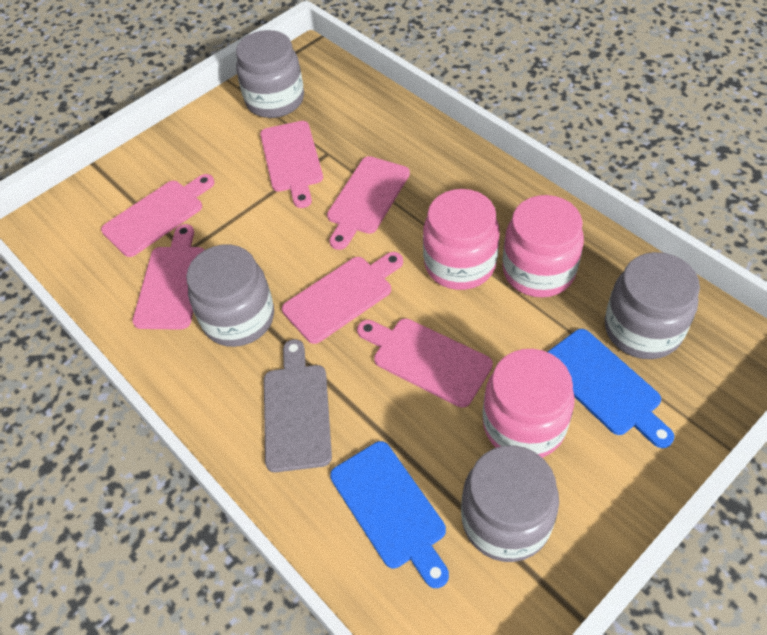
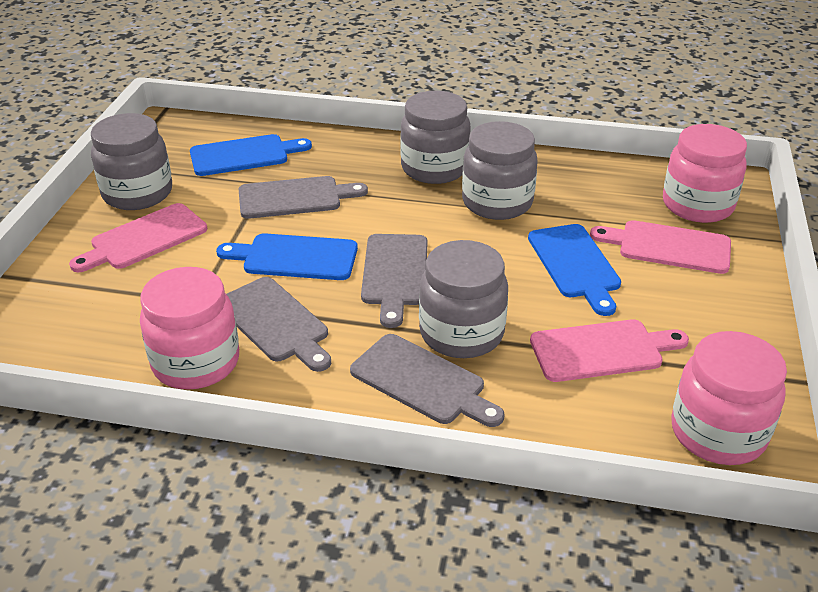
blue cutting board: [330,441,449,588] [548,329,674,448] = 2 -> [190,134,312,176] [216,233,358,280] [528,224,621,316] = 3
grey cutting board: [264,339,332,472] = 1 -> [227,277,331,372] [239,176,368,219] [350,334,504,427] [361,234,428,328] = 4
pink cutting board: [101,174,214,257] [132,224,204,330] [260,121,323,208] [282,252,403,344] [327,156,410,250] [357,319,493,408] = 6 -> [69,203,207,272] [530,319,689,382] [590,220,731,274] = 3

